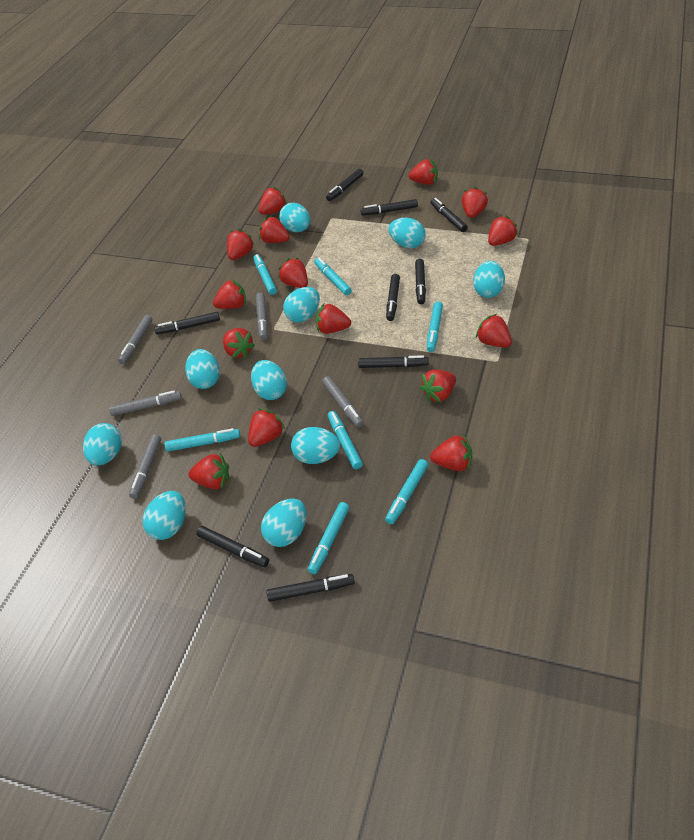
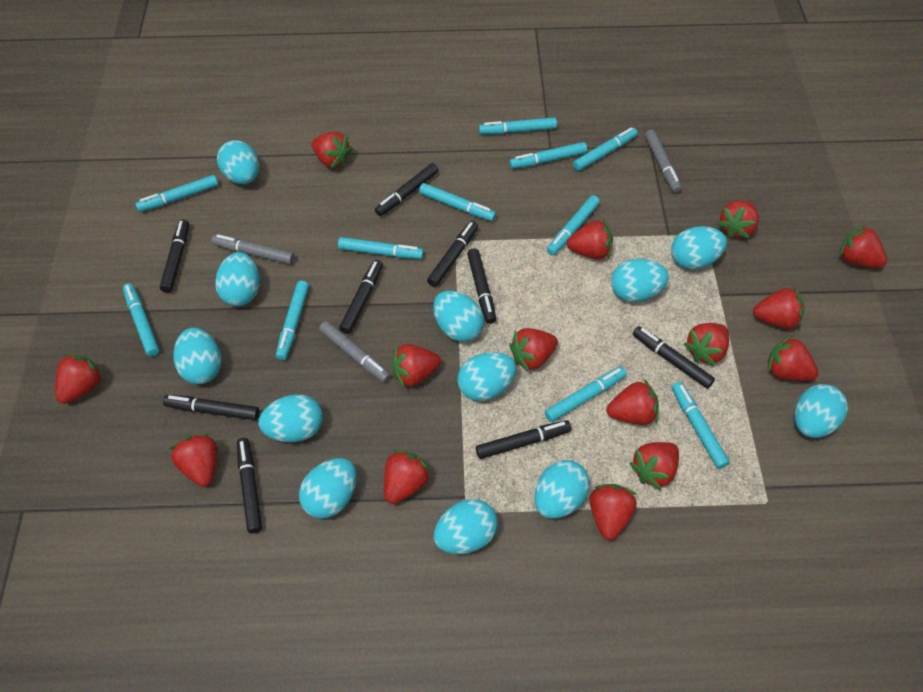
grey marker: [109,391,182,416] [118,315,152,364] [129,434,161,499] [256,293,268,340] [322,376,364,427] = 5 -> [212,234,295,264] [319,321,391,383] [645,130,682,193] = 3
turquoise egg: [83,423,122,465] [143,491,186,540] [185,349,220,389] [251,360,287,400] [261,498,306,547] [279,203,310,232] [283,287,320,323] [291,427,340,464] [388,218,425,248] [473,261,505,298] = 10 -> [174,328,221,384] [215,252,260,306] [217,140,259,184] [259,394,323,442] [299,458,357,519] [433,291,484,342] [434,499,498,554] [458,352,516,401] [534,460,590,519] [611,259,669,302] [671,226,727,270] [794,384,848,438] = 12
turquoise marker: [164,428,240,452] [253,254,277,295] [308,502,349,574] [314,258,352,295] [328,411,363,469] [385,459,428,524] [427,302,443,352] = 7 -> [123,283,159,357] [135,175,218,212] [276,281,309,360] [338,237,424,259] [419,183,496,221] [479,117,557,134] [509,142,587,169] [545,367,627,422] [547,195,600,255] [573,127,637,171] [672,382,729,469] = 11

